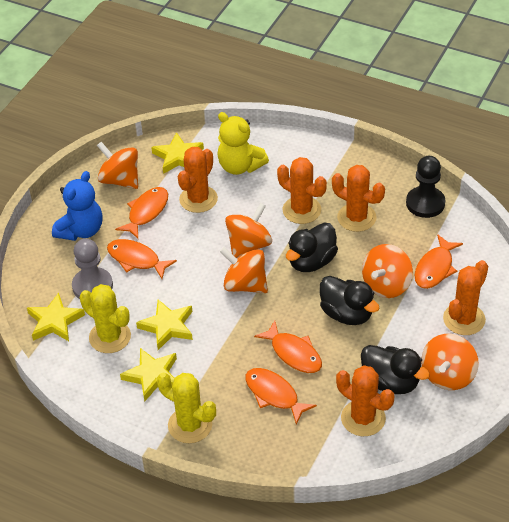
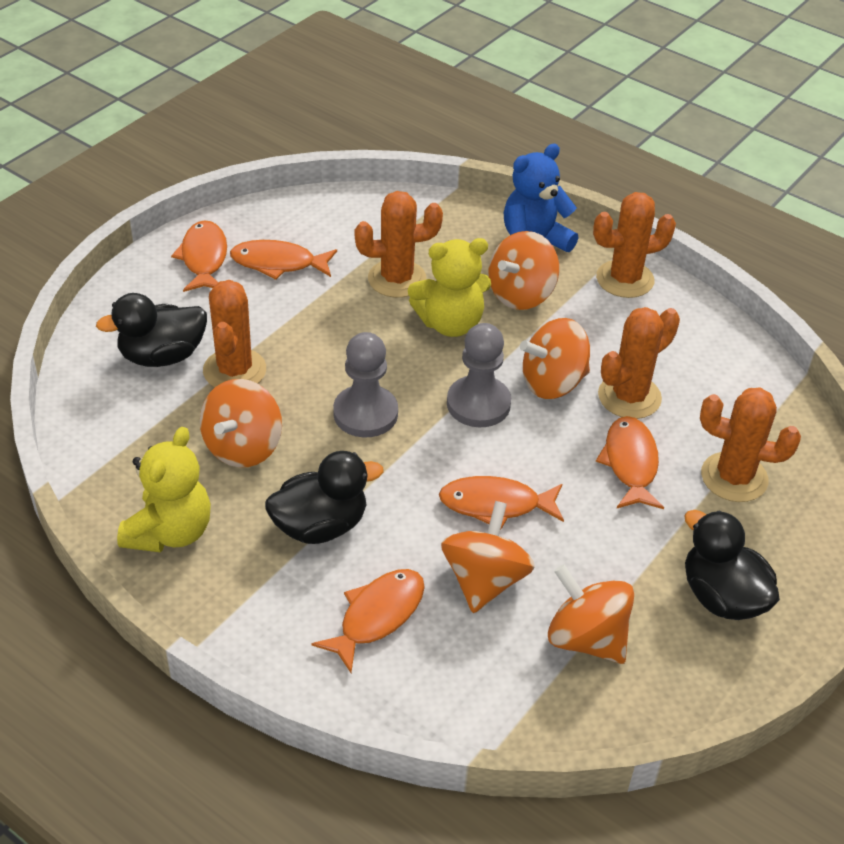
black pawn: [406,156,445,218] = 1 -> none = 0
grey pawn: [72,239,113,299] = 1 -> [333,332,398,437] [447,323,511,427] = 2
yellow cactus: [80,284,131,353] [157,373,216,443] = 2 -> none = 0
yellow star: [27,292,85,341] [120,348,177,401] [136,299,193,350] [151,132,204,174] = 4 -> none = 0
yellow teddy bear: [217,112,269,175] = 1 -> [117,427,211,552] [408,238,491,337] = 2

